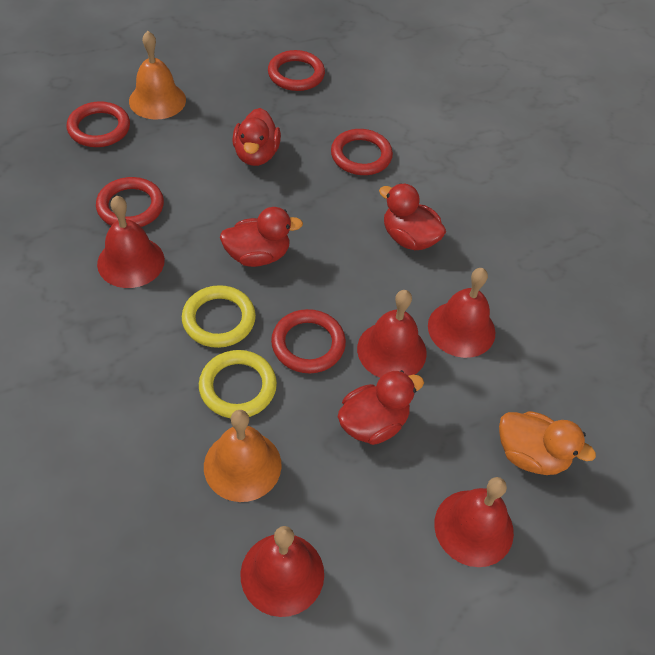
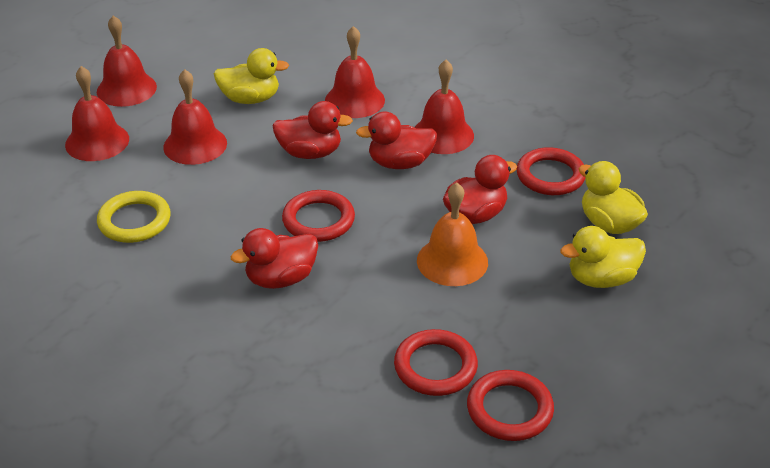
orange bell: [129,31,186,120] [204,410,282,502] = 2 -> [417,182,488,286] = 1
orange duck: [499,411,596,475] = 1 -> none = 0
red ring: [67,101,130,147] [96,177,164,227] [268,50,325,91] [271,309,346,373] [331,129,393,175] = 5 -> [282,190,355,242] [394,329,478,396] [467,370,554,441] [516,147,585,195] = 4
yellow duck: none = 0 -> [214,48,289,104] [560,226,646,288] [578,161,648,234] = 3
yellow ring: [182,285,256,348] [199,350,277,418] = 2 -> [97,191,171,243] = 1

